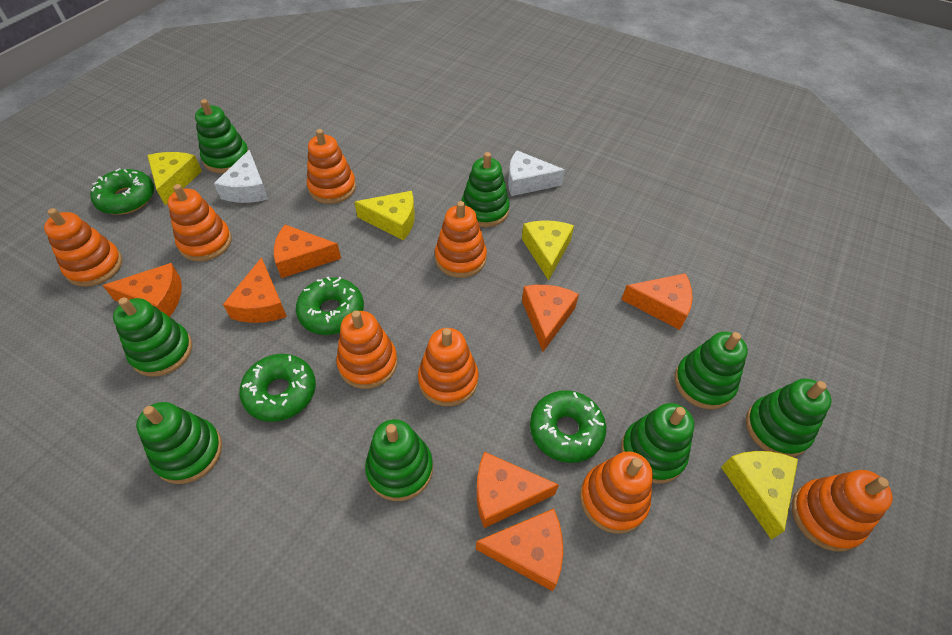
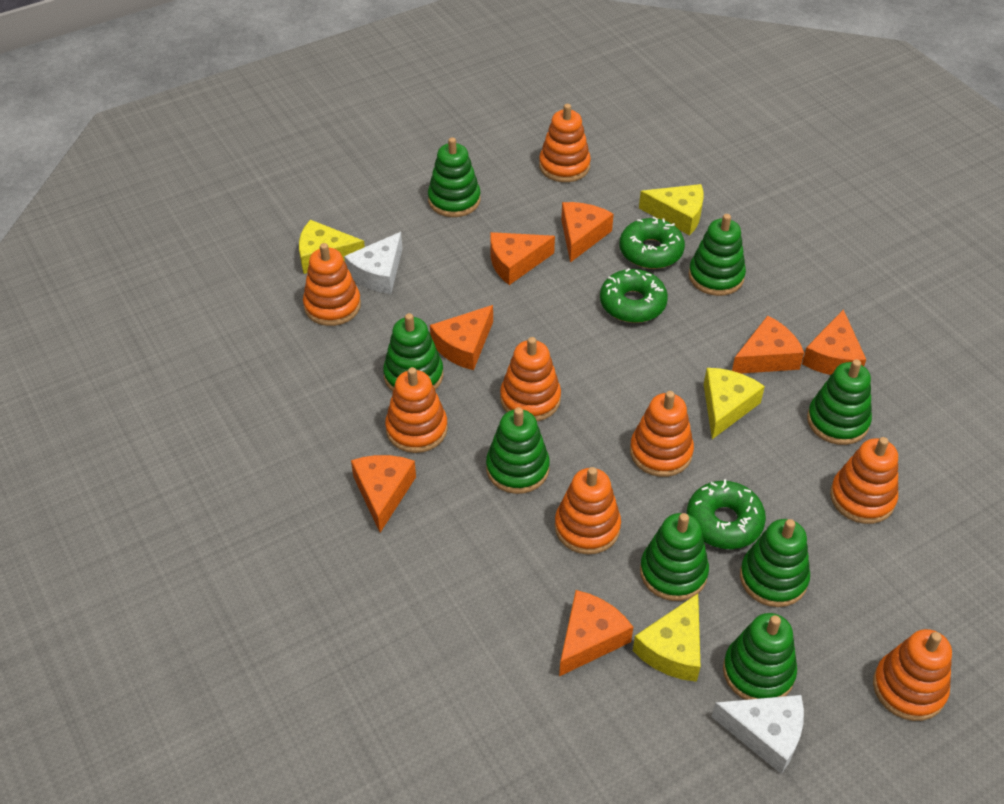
green donut: [90,168,154,215] [239,354,316,422] [296,277,364,335] [530,390,606,463] = 4 -> [600,268,668,323] [620,217,685,269] [687,479,766,549] = 3

